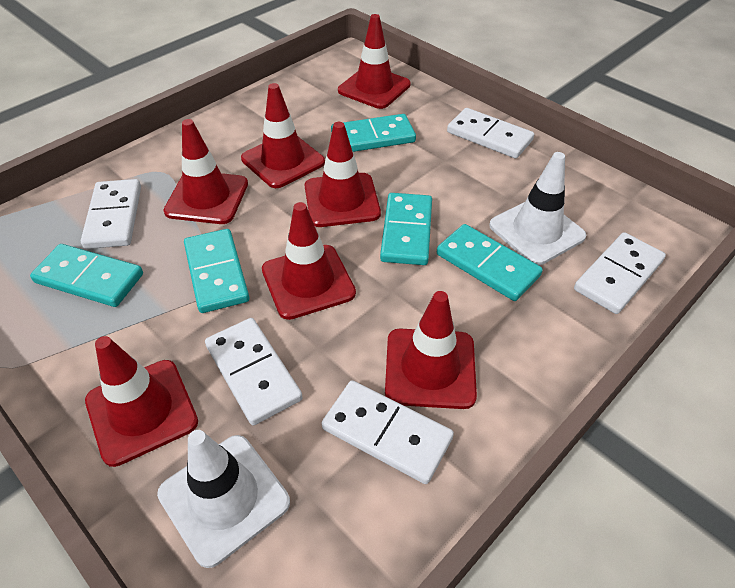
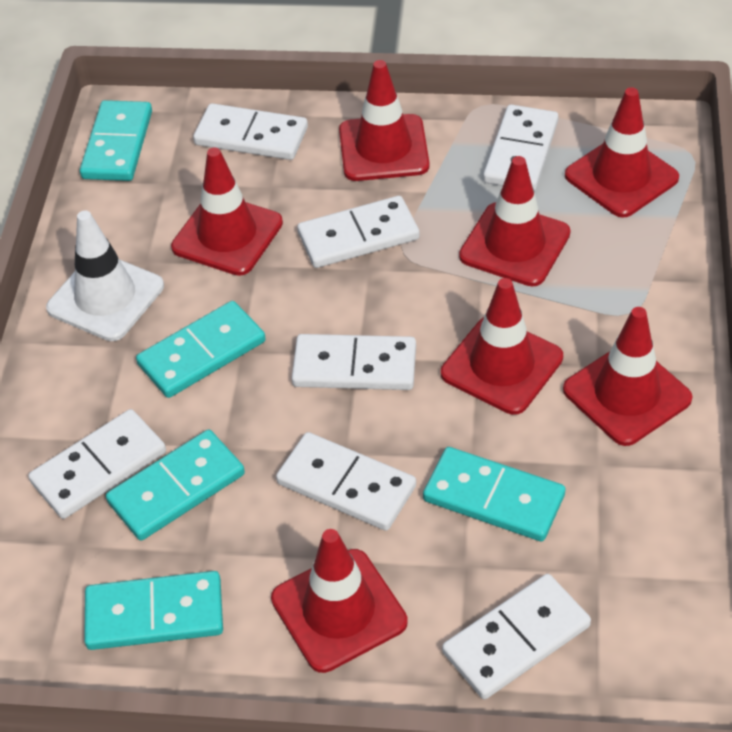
white domino: [81,179,141,249] [205,318,303,425] [322,380,454,484] [447,108,534,159] [574,232,666,314] = 5 -> [28,409,166,519] [193,103,308,160] [276,432,416,531] [292,334,416,390] [297,196,420,268] [442,574,591,699] [483,105,558,191] = 7
white traffic cone: [157,430,290,568] [489,152,586,265] = 2 -> [46,210,164,341] = 1

